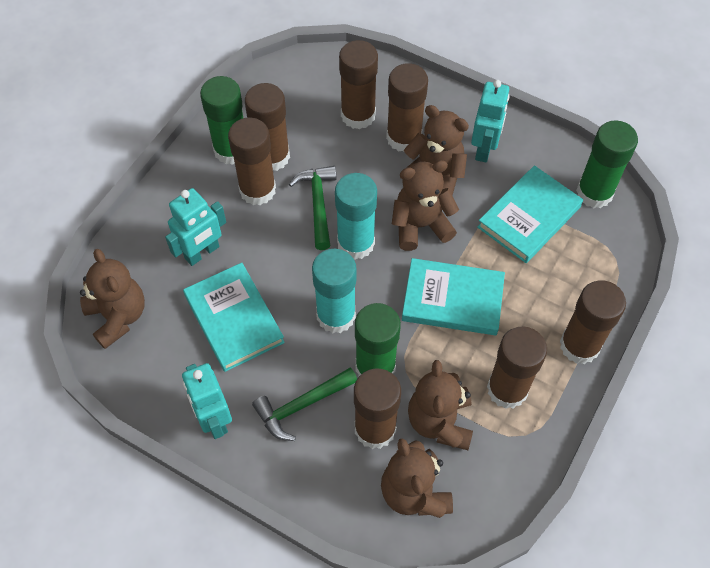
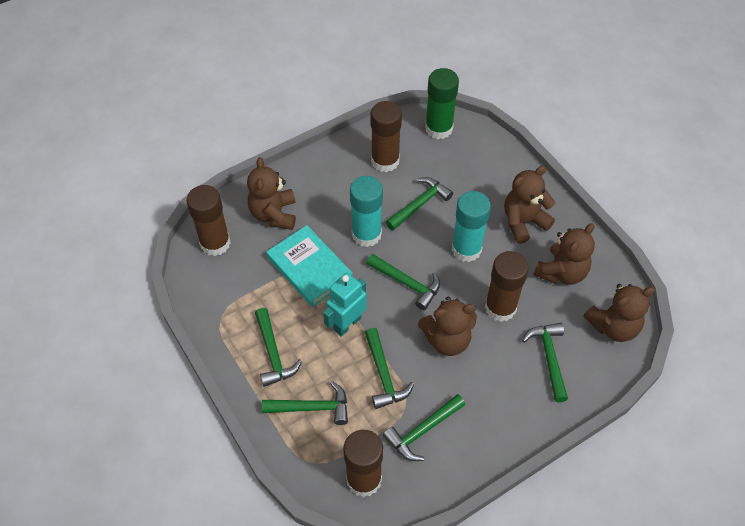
brown glue stick: [228,118,276,205] [245,83,290,171] [339,40,378,129] [354,369,401,449] [386,63,428,152] [487,327,547,409] [560,280,626,364] = 7 -> [187,185,231,256] [343,430,383,497] [370,101,402,172] [485,251,529,322] = 4
green glue stick: [200,76,243,165] [355,303,401,376] [576,120,638,208] = 3 -> [425,68,459,139] = 1
green hammer: [252,367,357,441] [289,166,337,250] = 2 -> [255,308,302,387] [262,381,348,425] [365,328,414,409] [366,254,440,310] [383,394,465,461] [386,177,453,231] [522,323,568,402] = 7
turquoise book: [183,263,285,372] [402,258,505,335] [477,165,583,263] = 3 -> [266,225,353,307] = 1
turquoise robot: [165,188,226,266] [182,363,232,439] [471,80,510,162] = 3 -> [323,273,367,337] = 1

